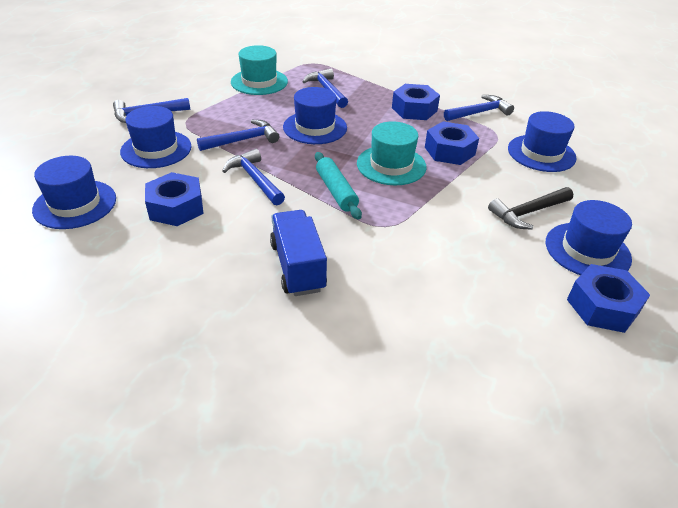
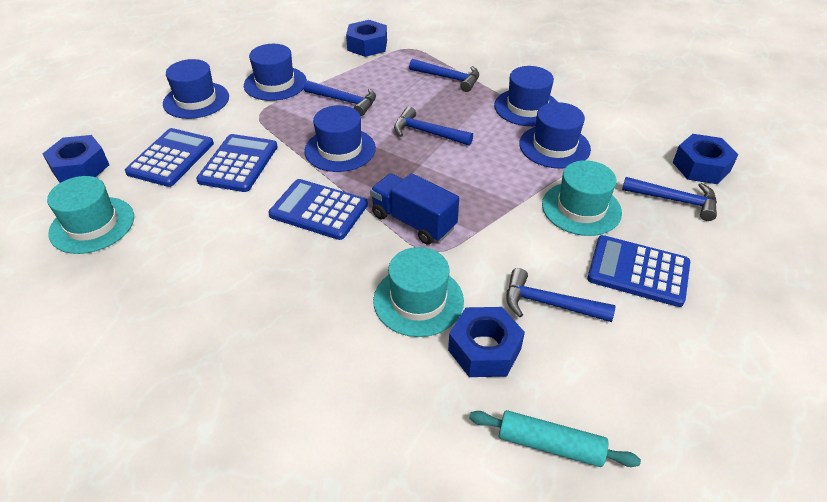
black hammer: [488,187,573,230] = 1 -> none = 0
blue calculator: none = 0 -> [125,128,214,187] [196,134,278,192] [269,179,368,240] [587,235,690,307] = 4
turquoise hat: [231,45,288,95] [357,121,427,185] = 2 -> [47,176,134,254] [373,247,464,337] [542,160,622,236] = 3

